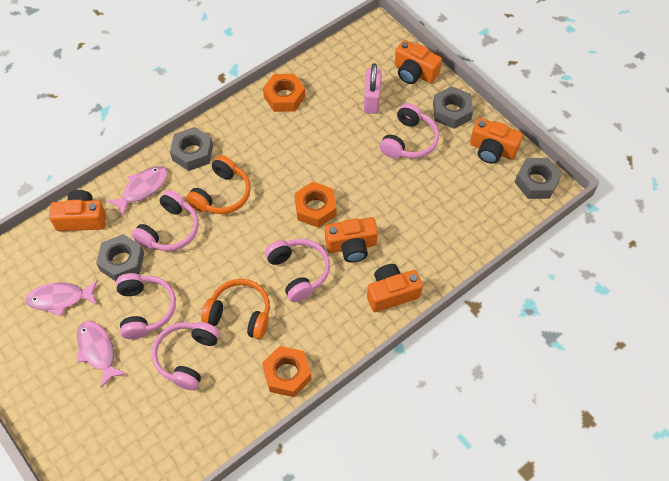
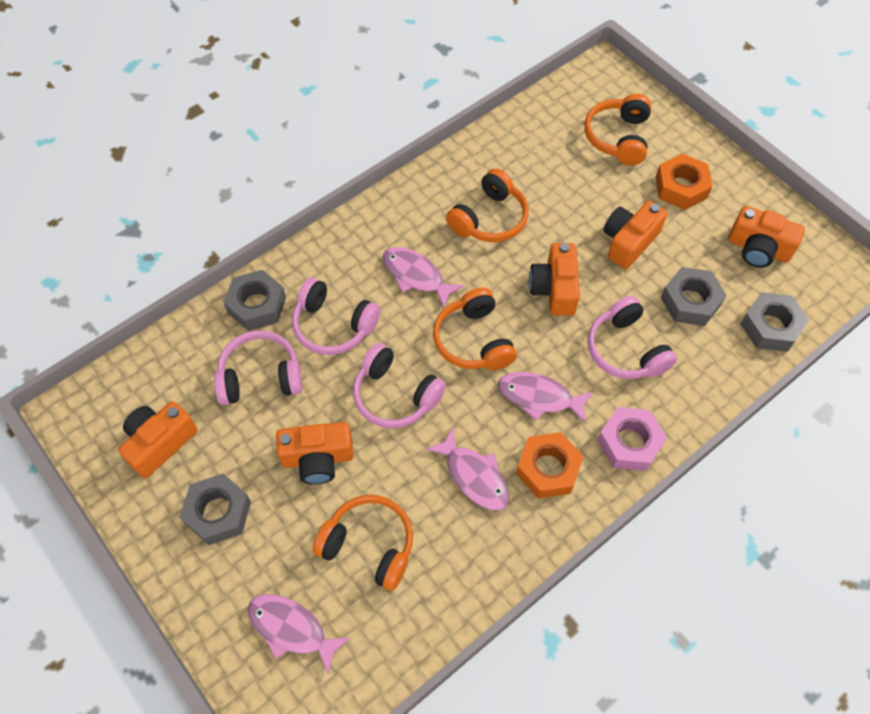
orange headphones: [186,155,251,214] [201,279,270,339] = 2 -> [313,495,413,591] [433,287,517,370] [446,168,529,242] [584,94,651,165] = 4
orange nut: [262,346,311,397] [263,74,305,112] [295,182,336,228] = 3 -> [516,432,583,499] [656,153,713,210] = 2
pink fish: [25,281,97,316] [77,321,127,388] [107,166,168,216] = 3 -> [248,594,351,675] [383,247,464,309] [425,427,509,510] [498,372,594,424] = 4
pink headphones: [116,273,176,339] [132,190,199,251] [152,322,220,390] [265,239,330,302] [380,103,439,159] = 5 -> [214,330,302,405] [292,278,380,355] [353,343,446,428] [587,296,677,379] = 4
pink nut: none = 0 -> [597,407,667,471] = 1
pink padlock: [364,63,382,114] = 1 -> none = 0

